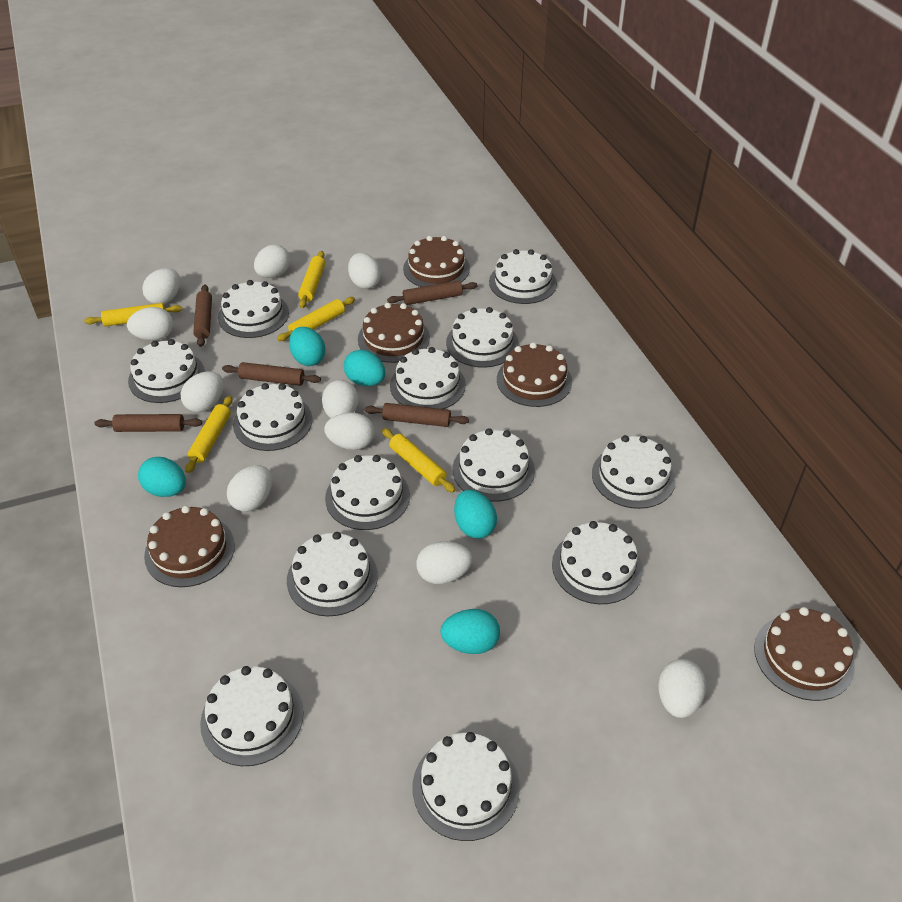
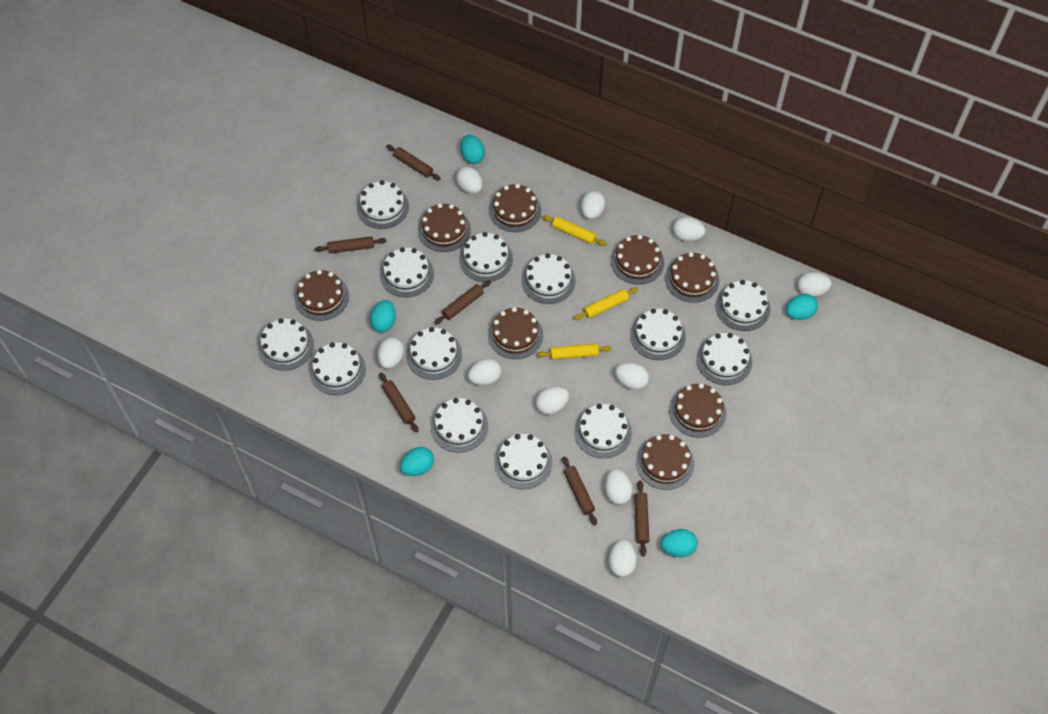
brown cake: [144,506,235,587] [358,303,430,363] [403,236,470,287] [497,342,572,407] [754,607,855,701] = 5 -> [294,270,349,321] [418,203,471,252] [488,307,543,359] [489,184,541,232] [611,235,664,285] [636,434,694,490] [665,252,719,303] [669,383,726,437] = 8
brown rolling pin: [94,414,202,432] [193,284,212,347] [222,362,321,386] [365,403,469,427] [387,280,477,305] = 5 -> [315,236,387,254] [379,373,418,432] [386,145,441,180] [434,280,491,325] [562,456,597,525] [634,480,649,556] = 6
yellow rolling pin: [84,303,182,326] [185,396,233,473] [277,297,355,341] [298,251,325,308] [382,428,455,493] = 5 -> [537,343,612,360] [542,215,607,246] [574,287,638,320] = 3

